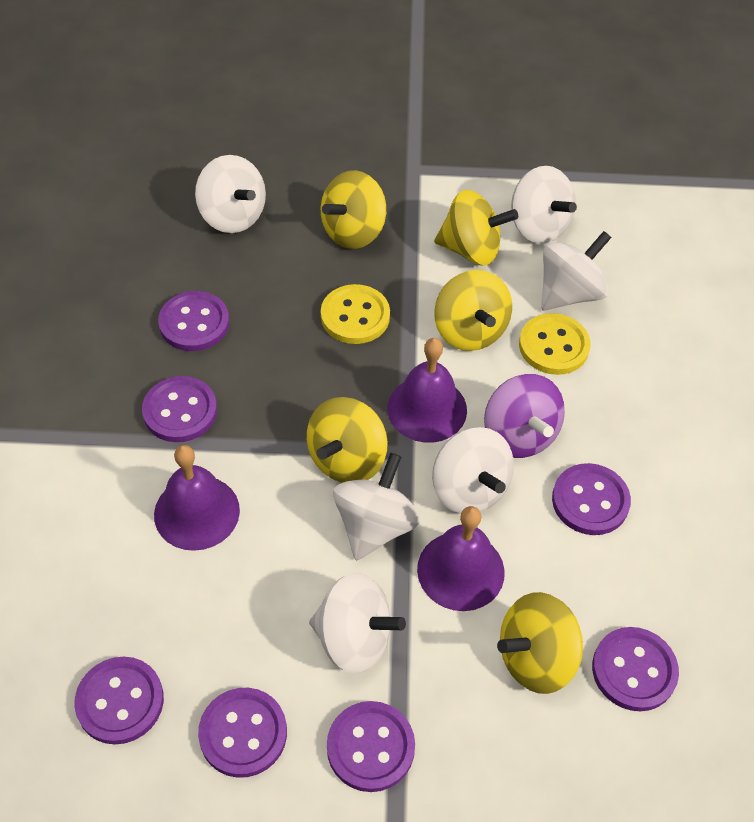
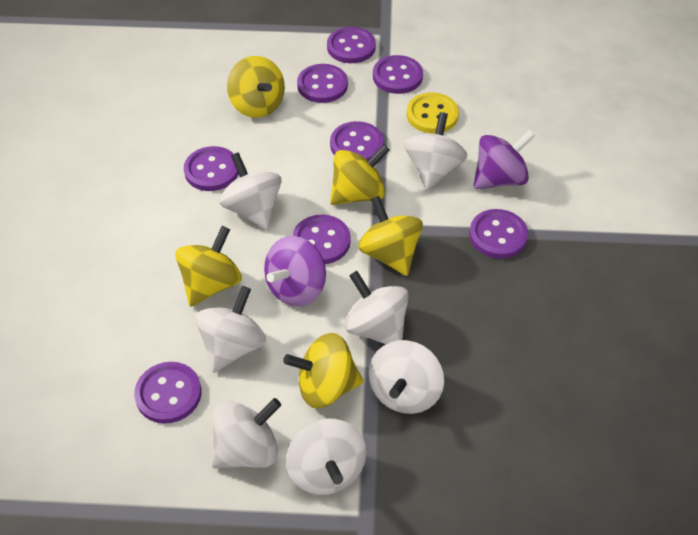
purple bell: [154,445,240,551] [387,338,467,443] [417,506,505,611] = 3 -> none = 0
purple button: [74,657,164,744] [142,376,217,442] [158,291,229,351] [198,688,287,778] [327,701,415,792] [552,463,631,535] [592,627,679,711] = 7 -> [134,362,201,424] [184,146,238,191] [292,214,351,264] [297,64,348,103] [327,27,376,63] [330,121,384,160] [373,55,423,94] [469,209,528,259] = 8
purple spinning top: [484,374,565,458] = 1 -> [264,236,326,307] [473,130,535,189] = 2
white spinning top: [195,155,266,233] [309,573,406,674] [333,453,420,560] [432,427,514,514] [511,166,577,244] [541,231,612,311] = 6 -> [195,286,266,373] [211,398,281,469] [219,152,282,230] [286,418,366,495] [344,271,409,344] [369,340,444,414] [404,112,467,190] = 7
yellow button: [321,284,390,344] [519,313,590,375] = 2 -> [407,93,459,134] = 1

